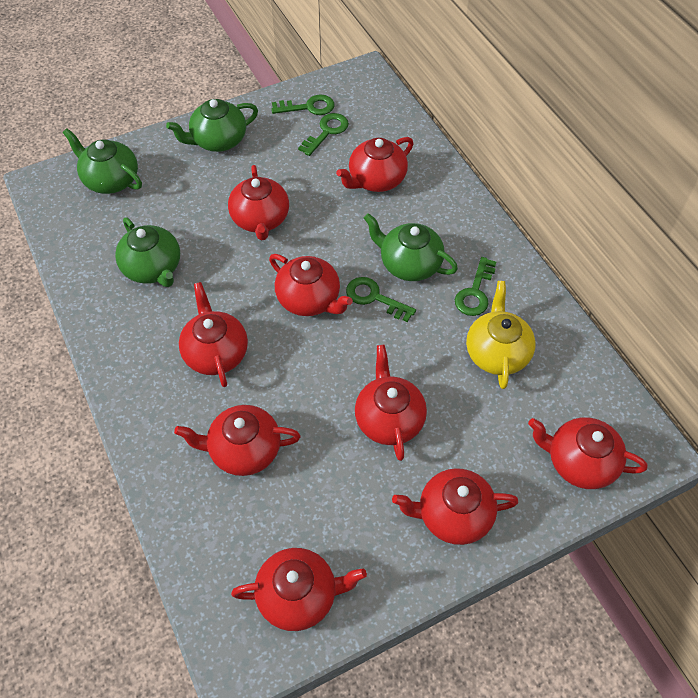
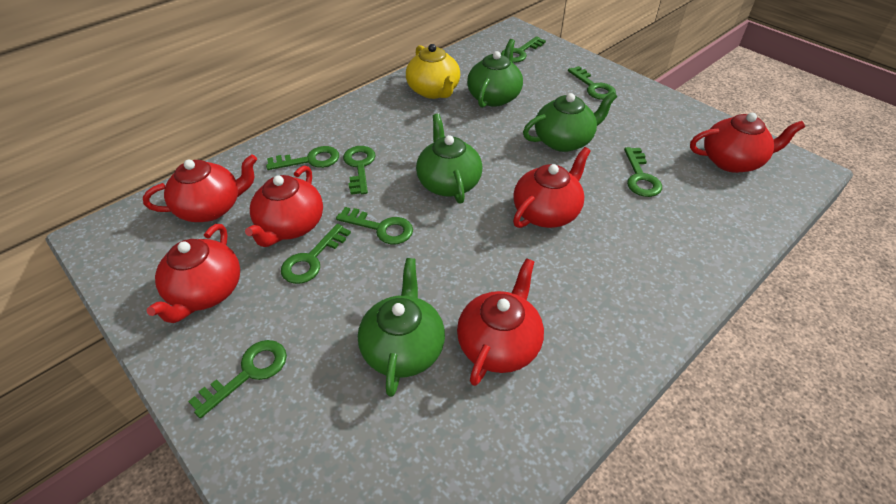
green key: [271,94,334,115] [298,113,349,156] [346,277,416,322] [455,257,496,316] = 4 -> [188,340,287,418] [266,146,339,170] [281,224,351,284] [336,207,413,245] [343,146,376,195] [501,36,546,63] [568,66,616,100] [624,147,662,197] = 8
red teapot: [174,405,300,476] [179,282,248,387] [228,165,289,240] [231,548,367,631] [269,254,353,316] [336,137,413,192] [355,345,427,461] [392,468,518,545] [528,417,647,489] = 9 -> [143,154,257,222] [146,224,240,323] [245,166,323,247] [457,258,544,386] [513,147,590,228] [690,113,805,173] = 6

